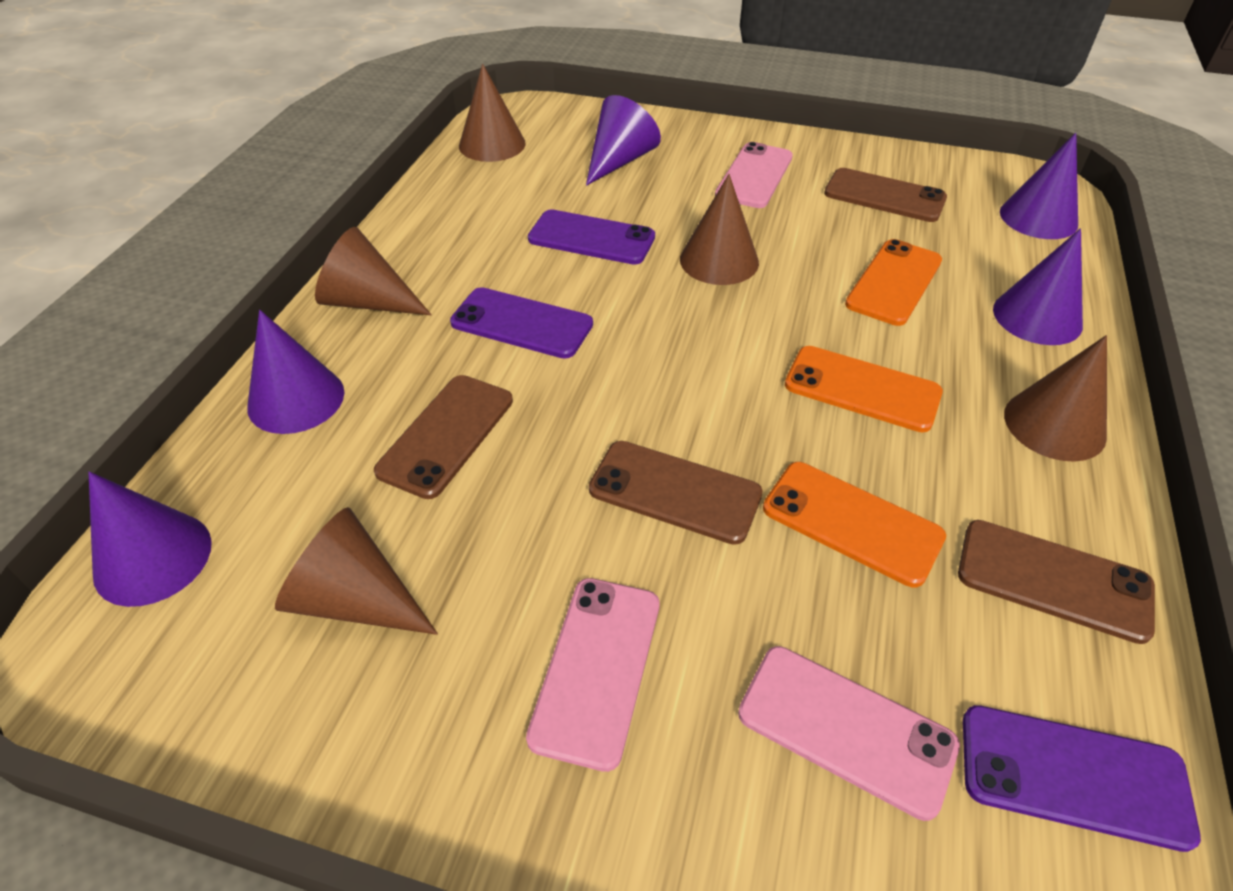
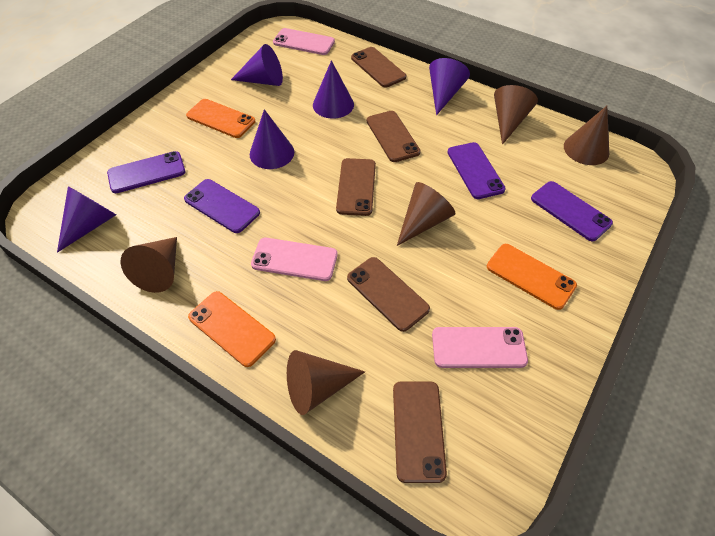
brown phone: [374,375,513,499] [589,441,763,545] [824,168,947,222] [958,520,1155,644] = 4 -> [336,158,376,216] [347,257,430,332] [351,47,406,88] [367,111,421,162] [393,381,447,483] = 5
purple phone: [450,287,593,359] [528,209,655,265] [963,705,1201,852] = 3 -> [107,151,185,193] [184,179,260,233] [448,142,506,199] [531,181,613,241] = 4

